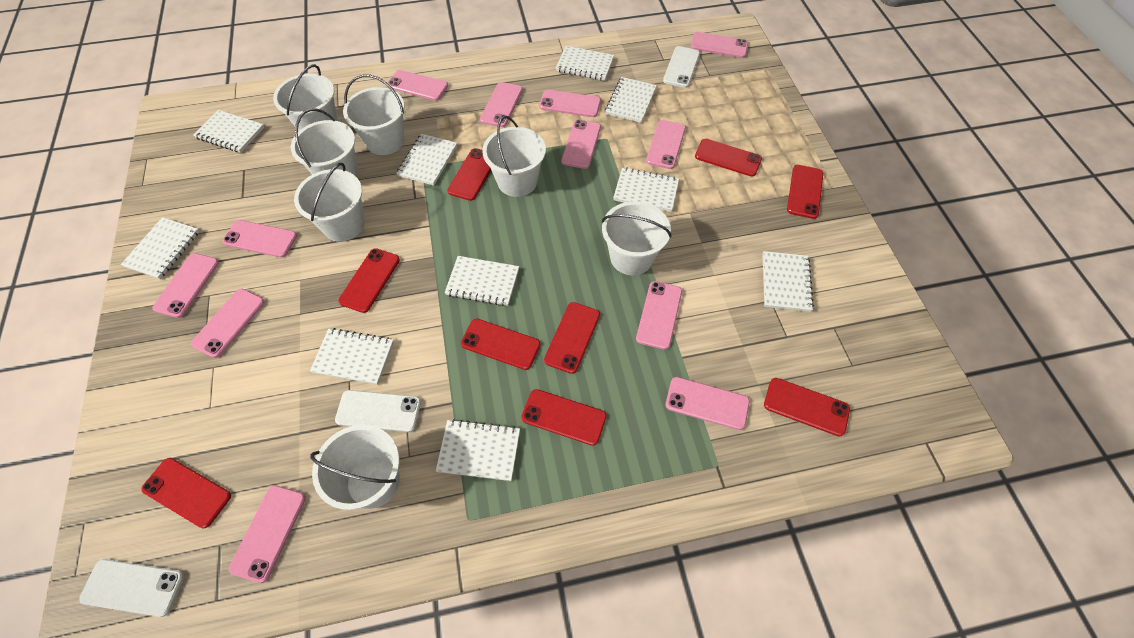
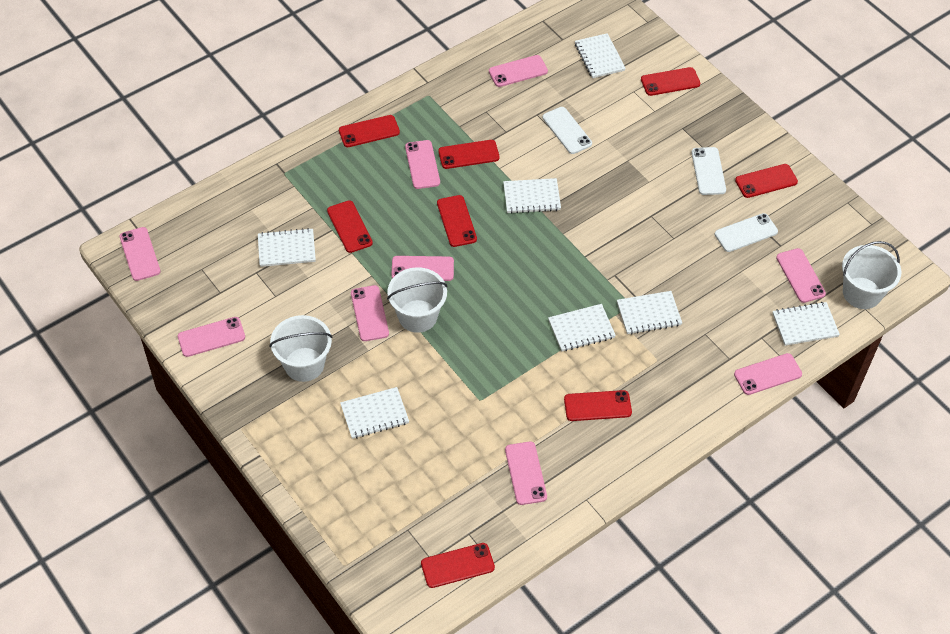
pink phone: [152,253,219,318] [191,289,265,358] [222,220,297,258] [229,485,306,583] [388,70,448,101] [480,82,523,127] [539,90,601,117] [561,120,601,169] [636,281,682,350] [646,120,686,169] [666,377,750,430] [691,32,748,58] = 12 -> [119,227,161,281] [177,317,245,357] [351,285,389,341] [391,256,454,281] [405,140,440,189] [489,55,548,87] [505,442,547,505] [734,353,802,395] [776,248,826,303] = 9
red phone: [141,458,231,529] [338,248,400,313] [447,148,491,201] [461,319,541,370] [521,389,607,446] [544,302,600,374] [695,139,762,177] [764,378,850,437] [787,165,823,219] = 9 -> [327,201,373,253] [339,115,400,147] [421,543,495,588] [437,195,477,247] [438,140,500,169] [564,390,632,421] [641,67,700,96] [735,164,798,198] = 8
white bucket: [273,64,338,131] [291,108,358,177] [294,162,365,242] [310,425,400,510] [343,75,405,155] [482,116,546,197] [602,201,671,275] = 7 -> [269,315,333,382] [387,267,447,333] [842,241,902,309] = 3
white notebook: [121,217,200,279] [194,110,264,153] [310,328,394,385] [396,134,457,186] [436,419,520,481] [445,256,519,306] [556,46,614,81] [605,77,657,123] [613,167,679,212] [762,251,814,312] = 10 -> [258,228,316,267] [340,387,409,439] [503,178,561,214] [548,304,616,351] [575,33,626,78] [617,291,682,334] [772,302,840,346] = 7

